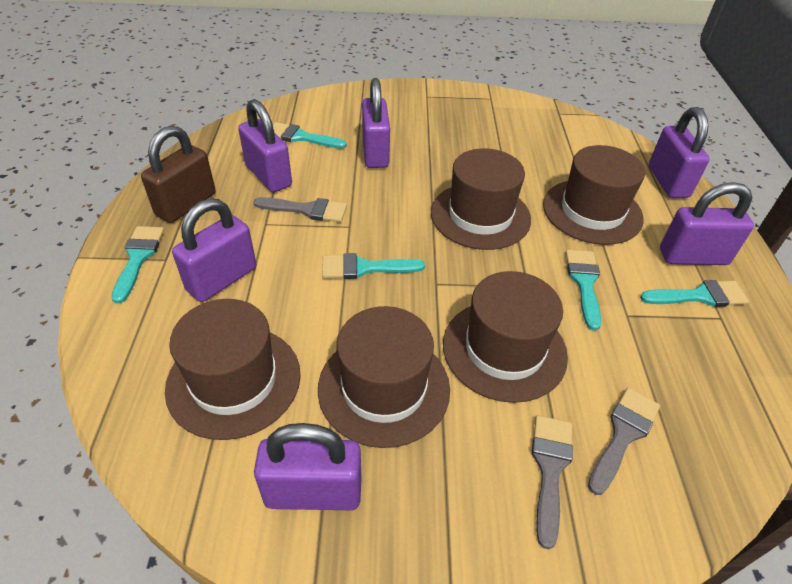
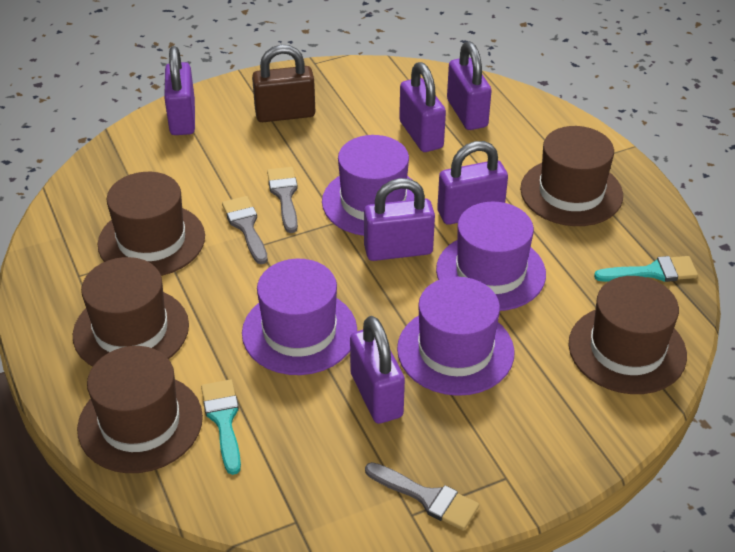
purple hat: none = 0 -> [242,259,357,375] [322,135,414,236] [397,277,515,396] [436,202,546,311] = 4
turquoise brush: [111,226,164,303] [273,122,347,149] [322,253,425,279] [566,250,601,331] [640,280,749,307] = 5 -> [201,380,241,475] [594,256,698,282] = 2

